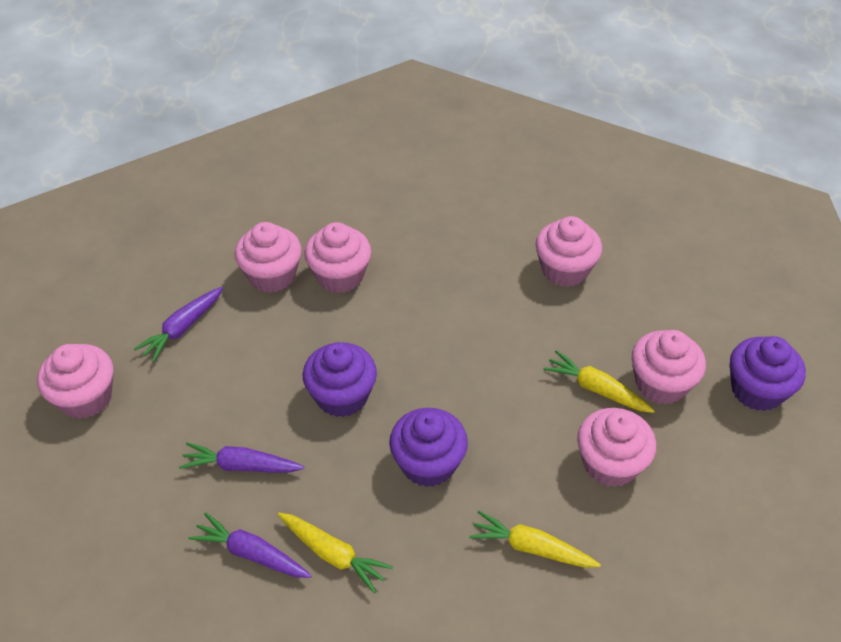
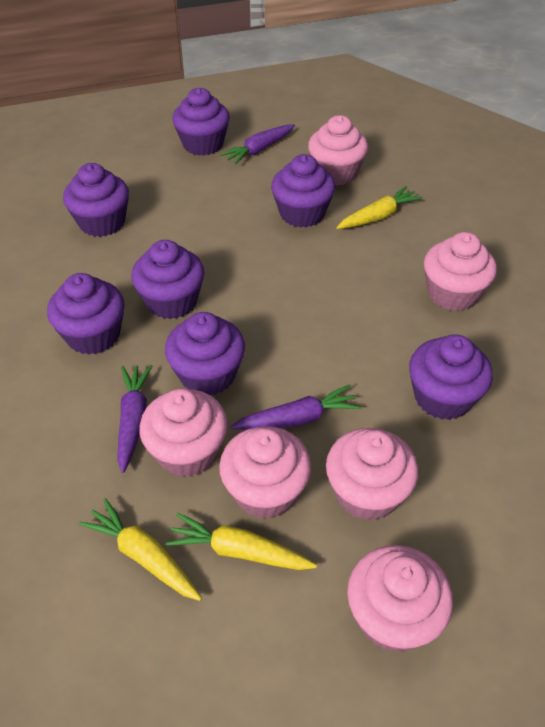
purple cupcake: [302,342,377,417] [389,408,468,487] [730,336,806,411] = 3 -> [47,273,125,355] [63,163,129,237] [131,240,205,319] [165,312,245,395] [172,88,230,156] [271,154,335,228] [409,334,493,420] = 7

